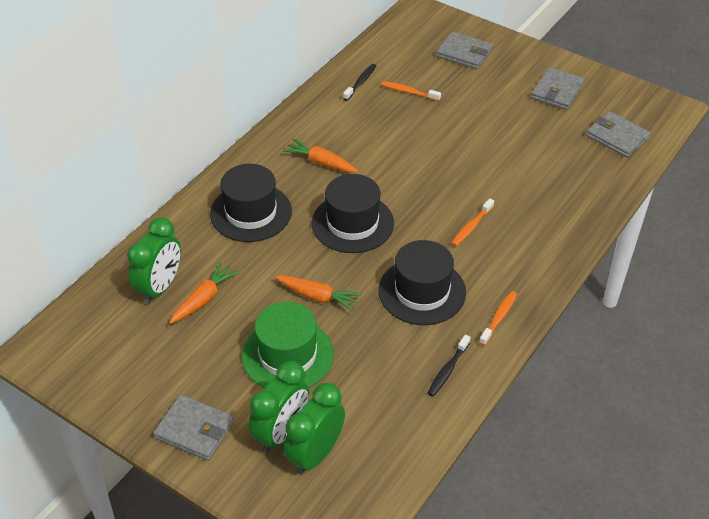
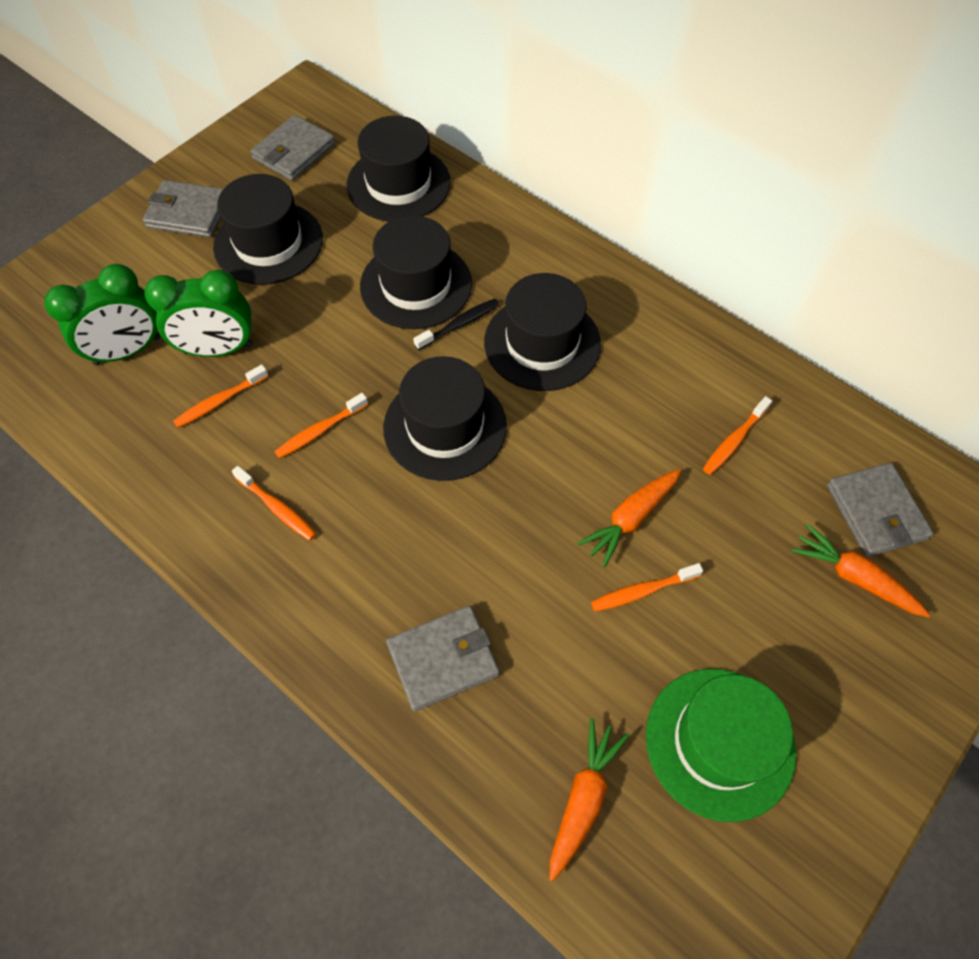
black hat: [210,164,292,242] [312,174,394,253] [379,240,466,325] = 3 -> [213,174,323,285] [346,116,451,221] [360,215,472,329] [383,356,507,481] [484,273,601,391] = 5
black toothbrush: [343,64,376,101] [427,334,471,397] = 2 -> [413,299,499,350] = 1
green clock: [127,217,181,304] [249,361,309,453] [284,383,345,475] = 3 -> [44,264,160,365] [144,270,253,357] = 2
orange toothbrush: [381,81,441,101] [451,199,494,246] [479,291,517,346] = 3 -> [173,364,269,428] [232,466,317,541] [274,393,368,459] [591,563,703,612] [703,396,772,475] = 5

